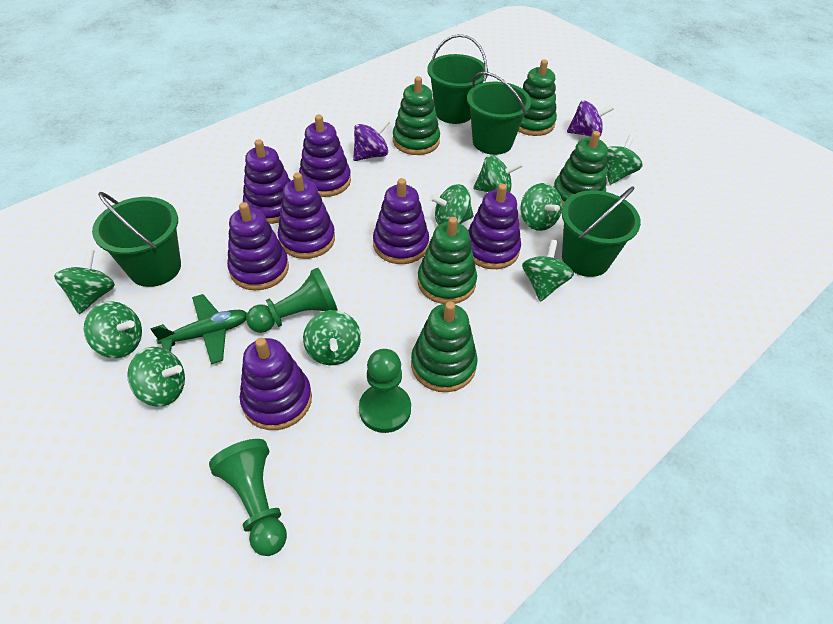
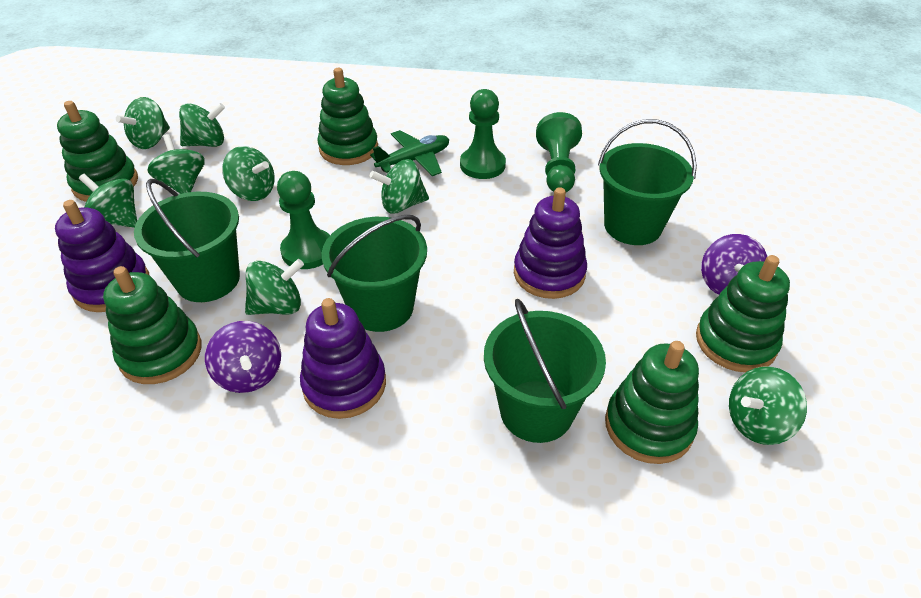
green spinning top: [54,249,115,314] [84,301,142,358] [127,347,185,407] [303,310,361,365] [430,184,474,225] [473,155,523,192] [520,183,562,231] [522,240,574,302] [606,135,642,185] = 9 -> [79,174,137,228] [116,97,170,149] [148,134,205,194] [179,103,225,147] [222,146,275,201] [245,259,304,315] [370,159,429,214] [729,366,807,445] = 8
purple stacking toy: [227,202,289,290] [240,338,312,430] [243,139,291,224] [278,173,335,259] [299,115,351,197] [373,178,429,264] [468,184,521,269] = 7 -> [55,200,149,312] [300,298,386,419] [514,187,587,299] = 3

